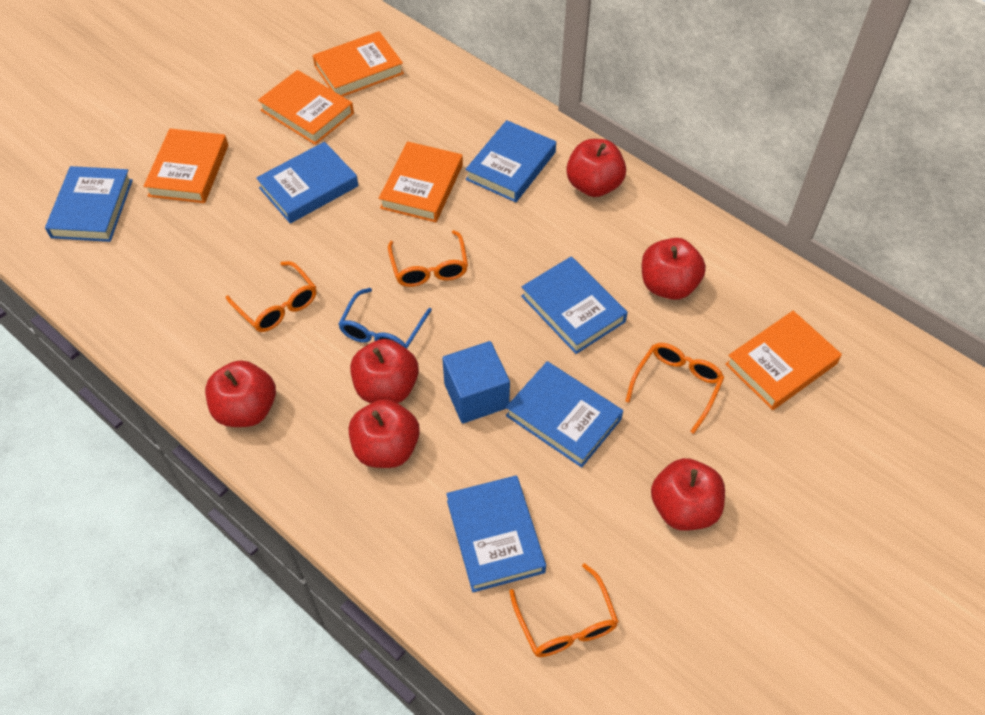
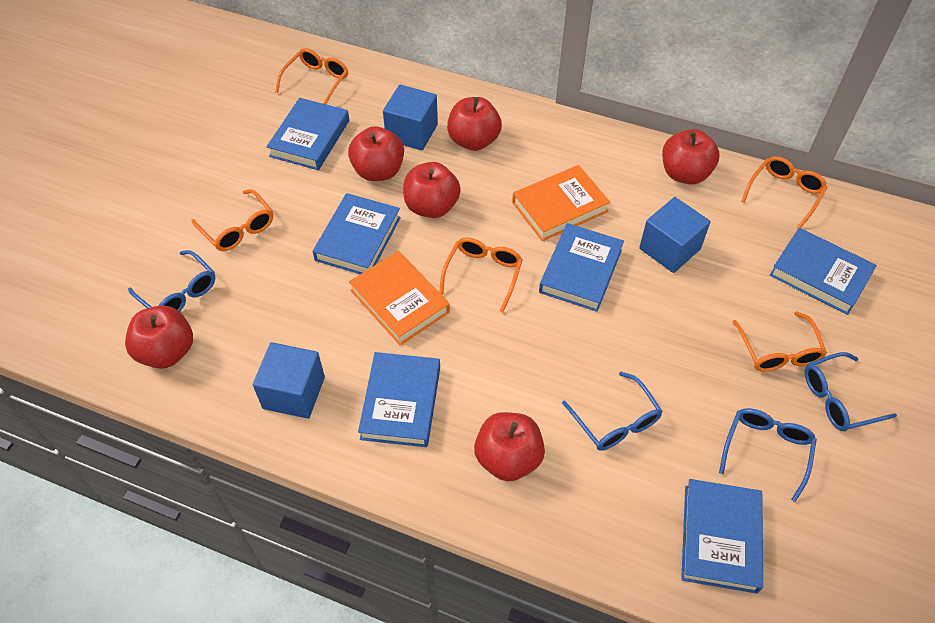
blue cube: [442,341,510,424] = 1 -> [253,342,325,419] [383,85,438,150] [639,197,711,273] = 3
blue glasses: [338,288,432,349] = 1 -> [128,250,215,311] [562,372,663,451] [719,408,817,502] [805,352,897,431] = 4
orange book: [143,128,228,203] [258,70,354,145] [313,31,404,96] [379,141,463,222] [725,311,842,410] = 5 -> [349,251,450,345] [512,165,610,241] = 2
orange glasses: [226,261,317,332] [388,230,468,287] [509,563,619,657] [625,343,724,434] = 4 -> [191,189,273,251] [275,48,348,104] [439,238,523,312] [733,311,827,372] [741,156,827,229] = 5

